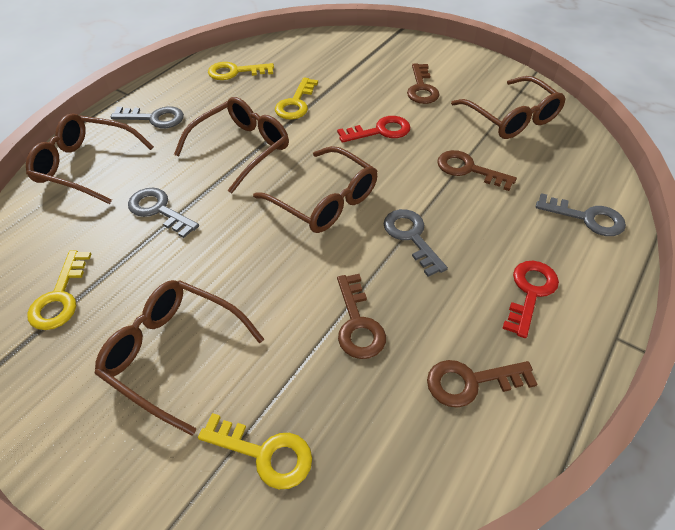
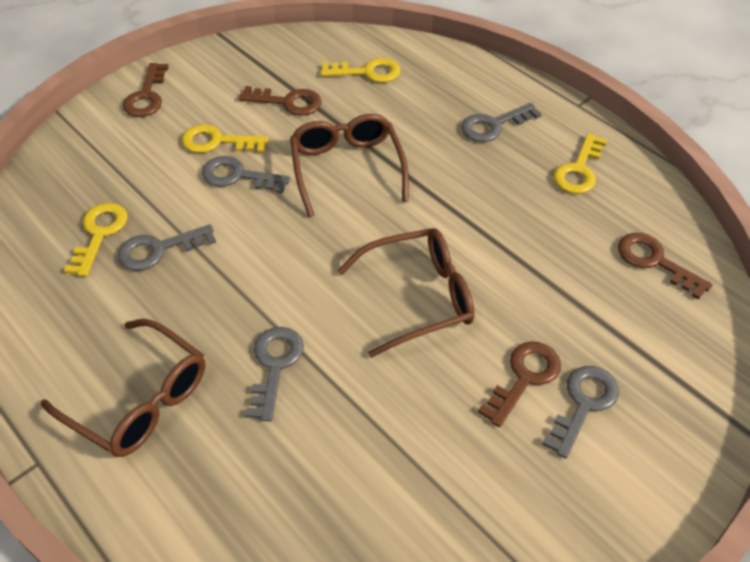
brown glasses: [26,113,154,204] [94,280,264,436] [174,97,289,194] [253,146,377,233] [451,76,566,139] = 5 -> [41,319,205,457] [290,114,409,217] [337,228,475,358] = 3
grey key: [111,106,184,128] [128,188,199,238] [384,209,448,277] [536,193,626,236] = 4 -> [118,224,216,271] [202,156,290,194] [245,327,304,421] [462,103,542,142] [542,366,619,459] = 5
red key: [337,116,410,143] [502,261,559,338] = 2 -> none = 0

